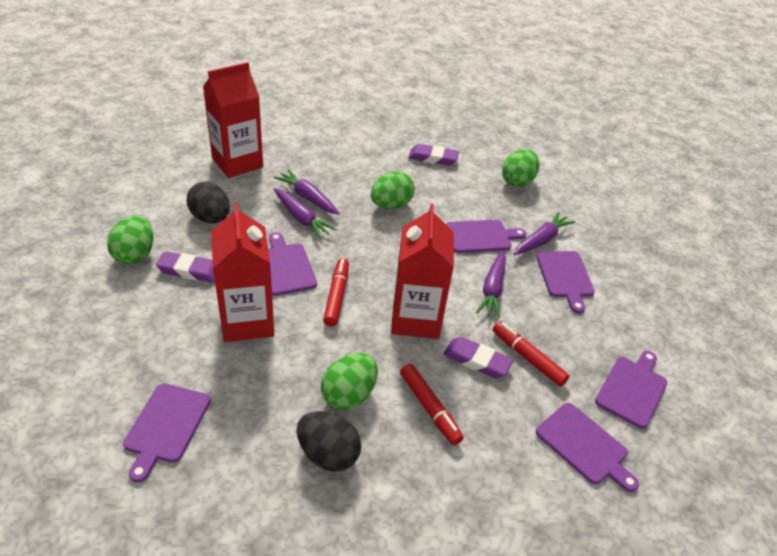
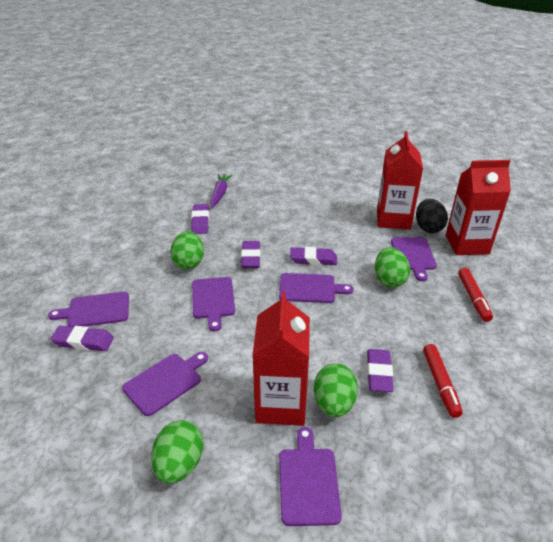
black egg: [187,182,230,223] [297,411,361,472] = 2 -> [416,199,448,233] = 1
purple carrot: [273,169,340,215] [274,188,337,239] [476,250,506,318] [514,212,575,255] = 4 -> [210,174,232,208] = 1
purple eraser: [156,251,215,283] [408,144,459,166] [443,337,513,378] = 3 -> [51,326,114,351] [191,204,209,234] [241,241,260,268] [290,247,337,265] [367,349,394,392] = 5
red marker: [323,258,349,326] [400,364,464,445] [493,321,569,387] = 3 -> [423,344,463,418] [458,268,493,322] = 2

